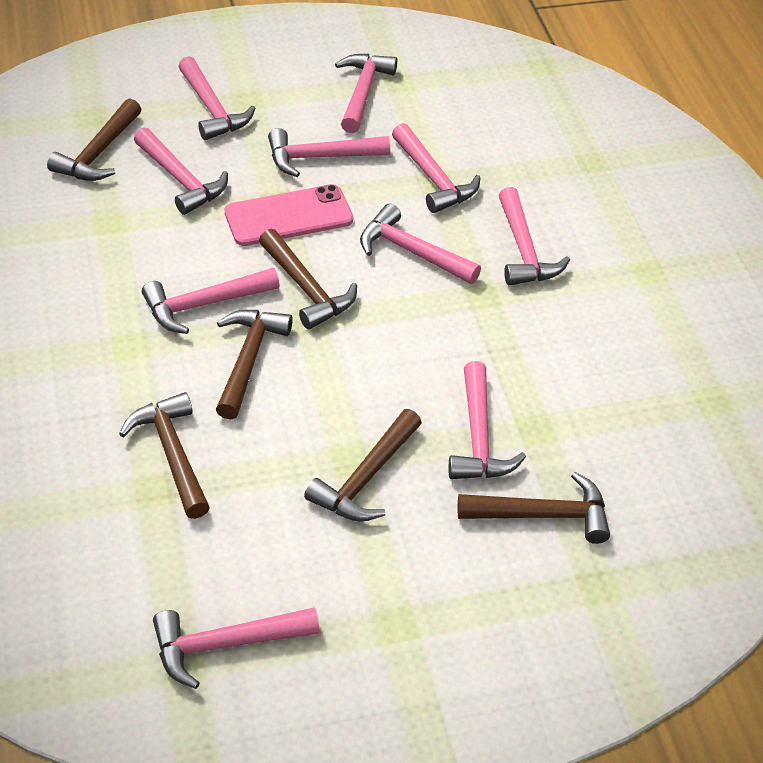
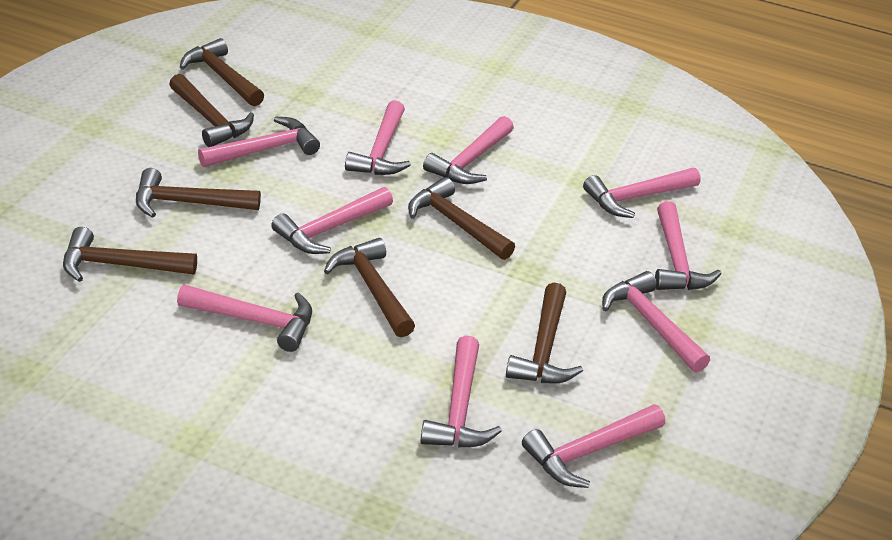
brown hammer: [47,98,141,181] [119,392,210,519] [216,310,293,420] [259,229,357,329] [304,409,422,522] [458,472,610,544] = 6 -> [63,227,197,282] [136,168,261,218] [169,74,254,147] [180,38,264,106] [324,238,415,337] [408,177,515,260] [506,283,583,383] = 7
pink phone: [224,184,353,246] = 1 -> none = 0

